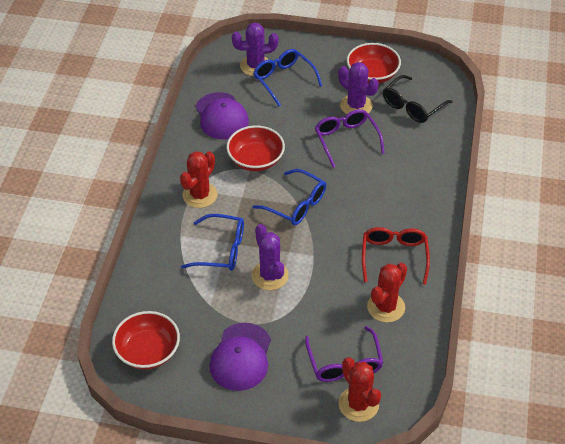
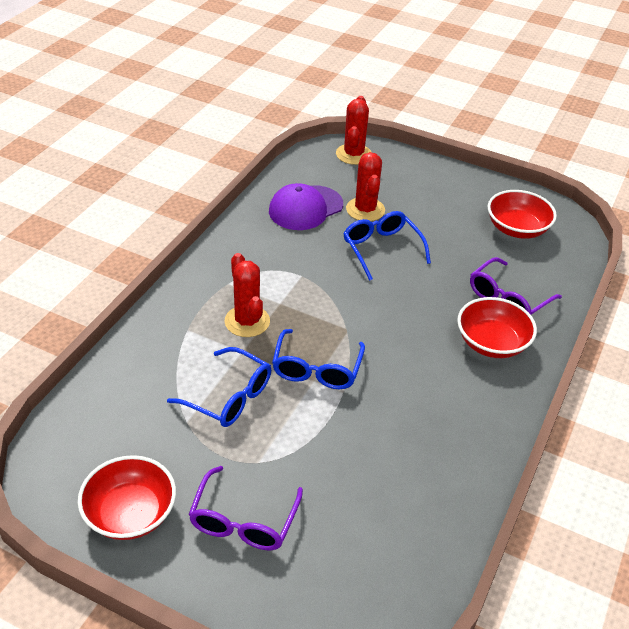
black glasses: [383,75,453,123] = 1 -> none = 0
purple cactus: [232,23,278,76] [252,224,289,290] [338,62,379,114] = 3 -> none = 0
purple cap: [195,92,249,139] [209,323,271,391] = 2 -> [269,183,343,230] = 1
red glasses: [362,227,430,285] = 1 -> none = 0

